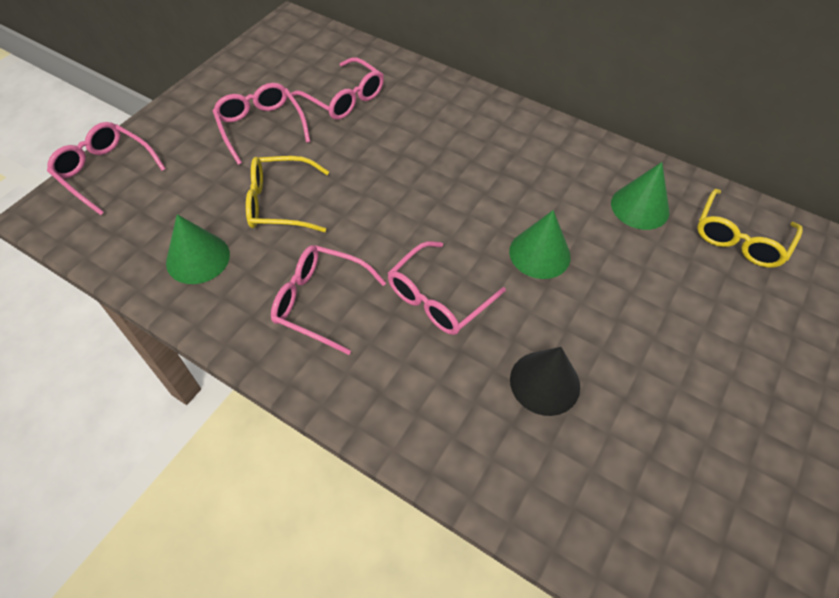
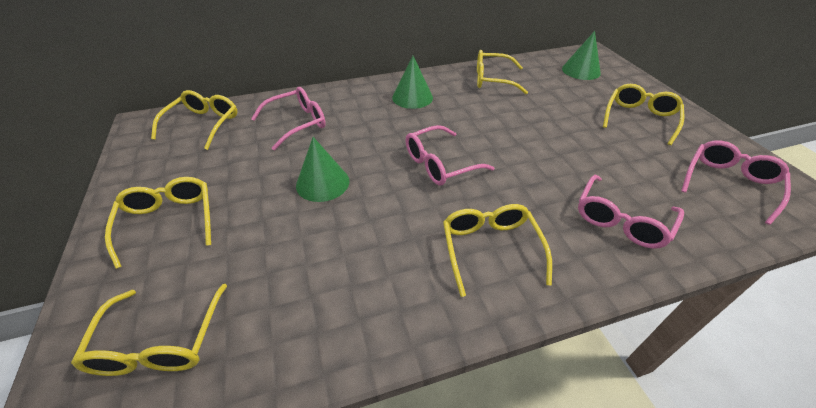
black cone: [510,347,580,416] = 1 -> none = 0
pink glasses: [47,122,166,215] [213,83,310,165] [271,245,386,355] [291,57,384,120] [388,241,506,335] = 5 -> [251,87,326,150] [405,125,494,186] [578,175,684,249] [681,140,791,225] = 4
yellow glasses: [246,156,329,232] [697,189,803,268] = 2 -> [71,284,227,376] [105,177,211,269] [151,90,237,150] [443,204,552,297] [477,50,528,94] [603,84,684,145] = 6

